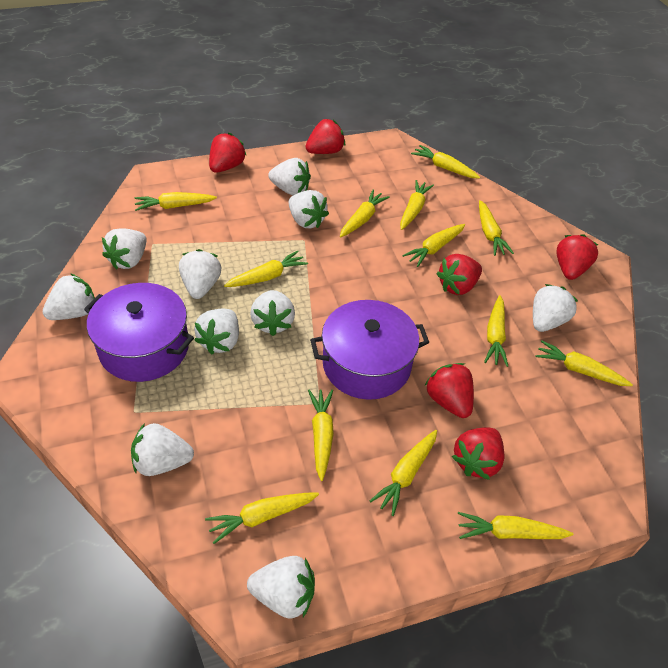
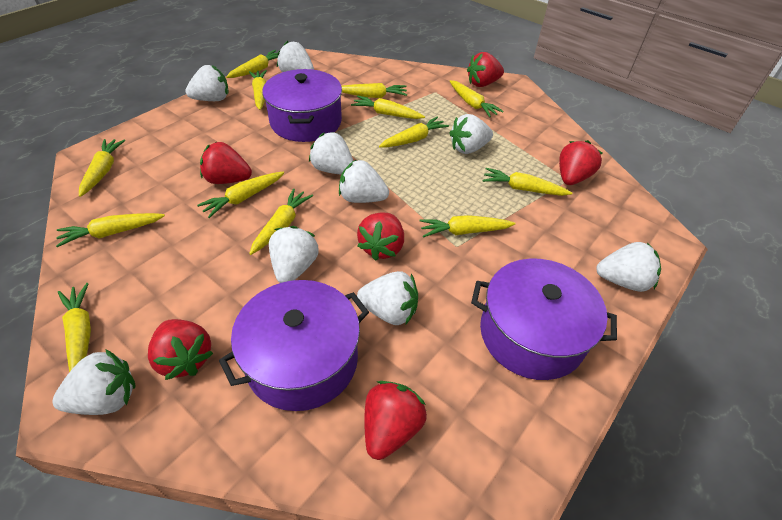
purple pot: [84,283,194,382] [310,300,429,400] = 2 -> [219,280,369,411] [262,69,342,142] [471,258,617,380] = 3
white strawberry: [43,273,95,320] [102,228,147,270] [131,423,194,476] [179,249,222,299] [194,309,239,354] [247,556,315,619] [250,290,295,336] [268,158,311,195] [289,190,329,228] [533,284,578,332] = 10 -> [52,349,136,415] [185,65,229,101] [269,226,319,283] [277,41,314,72] [309,132,353,174] [339,159,389,203] [357,271,418,325] [449,114,493,154] [596,242,661,292] = 9

